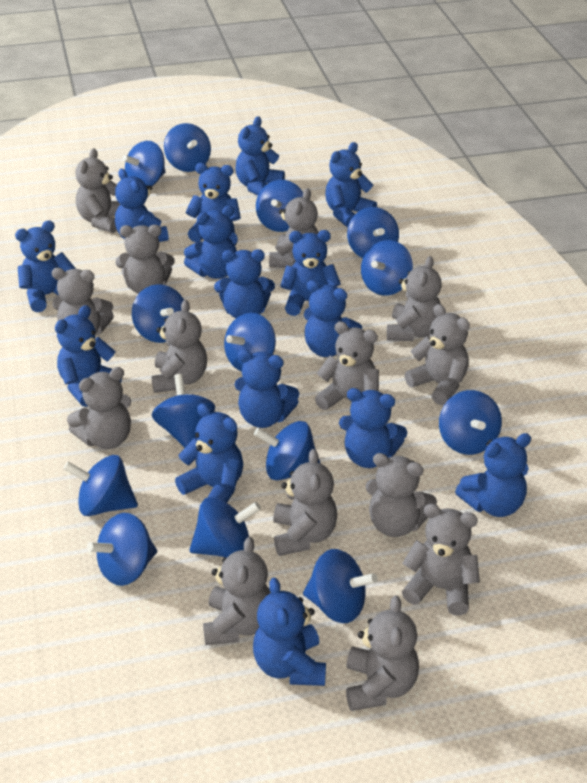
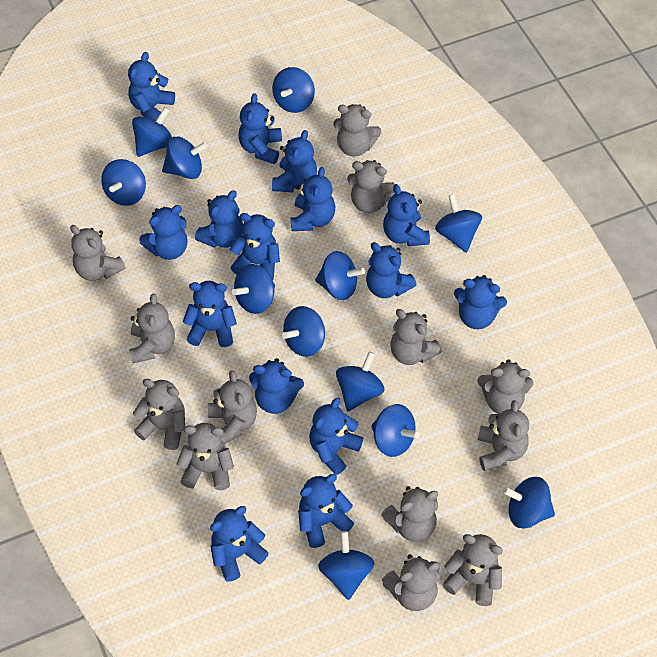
blue spinning top: [63,455,138,516] [87,513,157,586] [122,141,166,186] [132,284,184,343] [152,374,215,448] [164,123,211,172] [190,497,261,558] [224,313,276,371] [254,421,321,481] [256,180,303,232] [303,549,378,623] [347,207,399,258] [361,240,413,296] [439,390,502,455] = 14 -> [101,159,146,206] [132,107,172,157] [162,137,208,179] [232,264,275,314] [272,67,315,113] [282,306,325,357] [315,251,365,300] [318,531,375,600] [336,351,384,411] [371,404,420,457] [435,194,482,253] [503,477,555,528] = 12
grey teddy bear: [51,268,114,335] [67,367,131,449] [75,148,120,233] [115,225,175,294] [151,300,207,393] [203,537,271,645] [269,188,319,268] [273,449,337,556] [315,321,379,410] [346,595,419,711] [366,453,437,537] [387,256,442,341] [402,504,480,616] [405,304,470,405] = 14 -> [70,225,126,281] [129,293,175,363] [133,379,185,450] [176,423,234,490] [208,370,257,444] [333,104,382,157] [347,160,395,213] [381,486,438,541] [382,554,440,611] [390,309,442,365] [442,534,503,606] [478,359,533,414] [478,400,529,471] = 13

